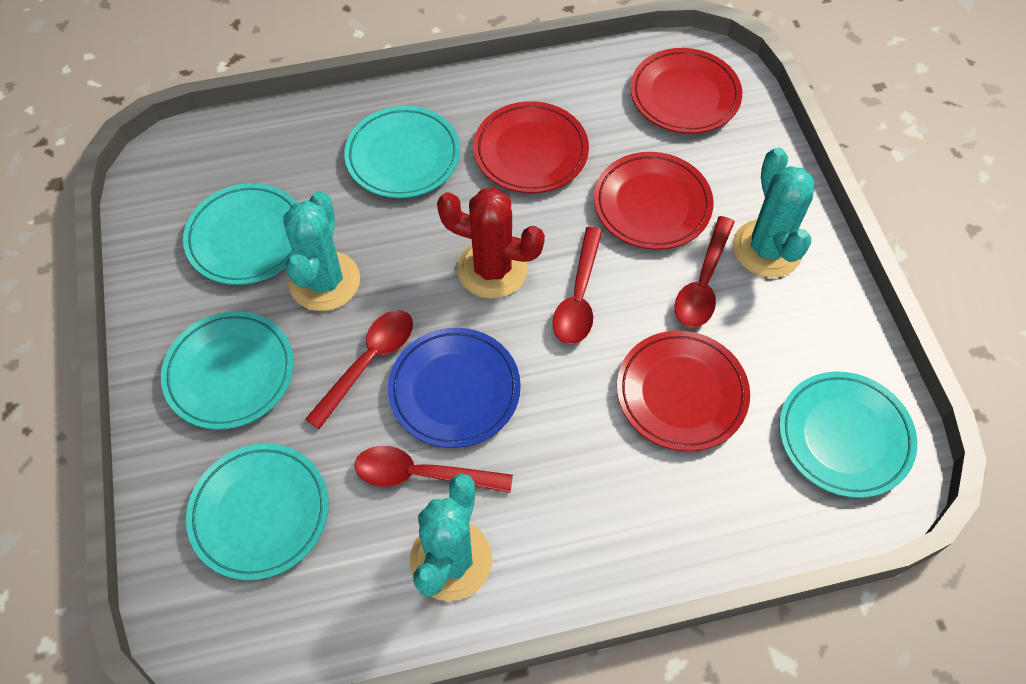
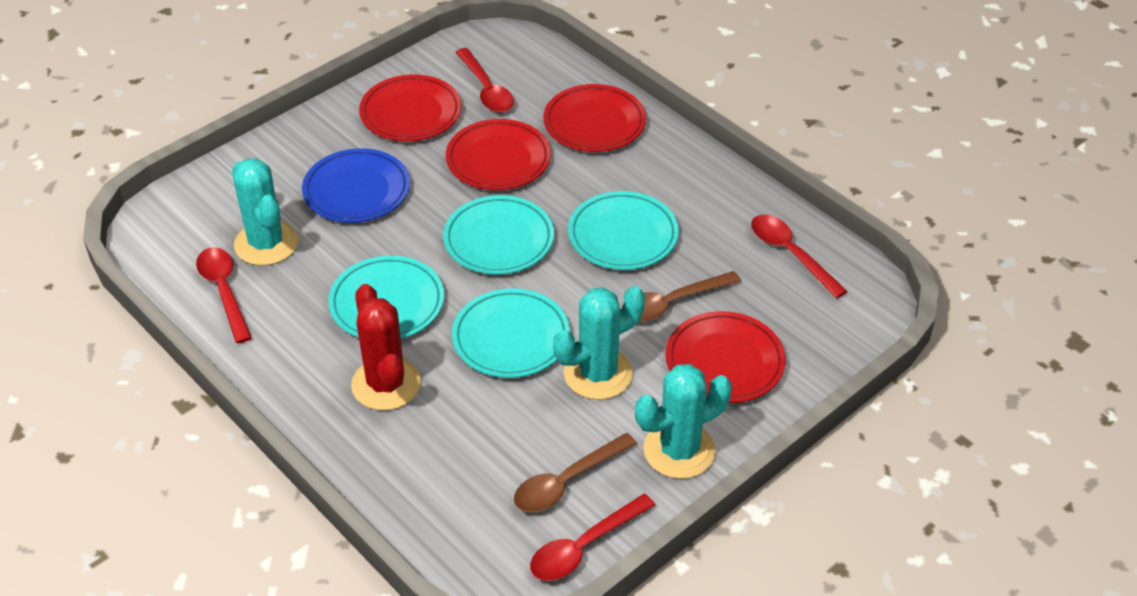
brown spoon: none = 0 -> [514,433,637,512] [622,271,741,322] = 2
turquoise plate: [161,311,294,430] [183,183,297,285] [186,444,329,580] [344,106,460,198] [779,371,917,498] = 5 -> [328,256,444,339] [443,195,554,274] [452,288,570,378] [568,191,679,270] = 4

